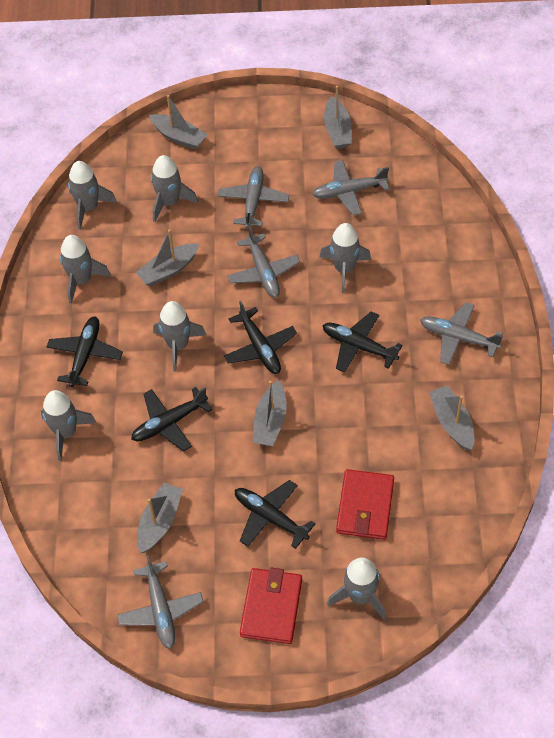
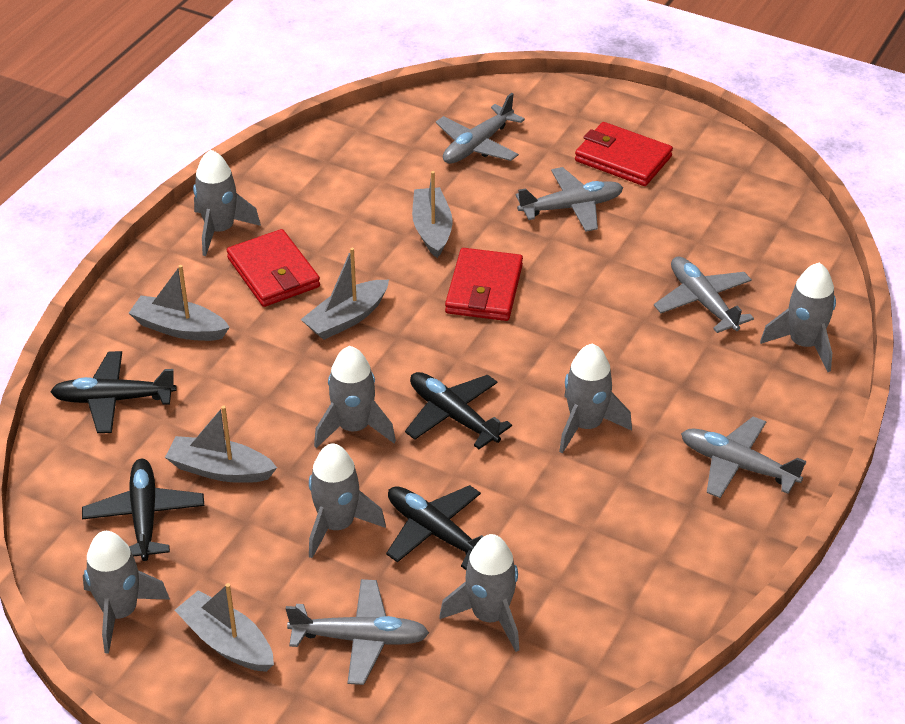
black plane: [47,317,123,387] [131,387,212,452] [224,301,297,374] [235,480,315,549] [323,311,403,373] = 5 -> [50,351,177,433] [82,459,204,561] [386,485,484,570] [405,372,512,449] = 4
grey boat: [135,229,199,286] [137,483,183,553] [149,95,207,149] [253,380,287,446] [324,86,352,149] [429,385,474,451] = 6 -> [129,265,230,341] [165,406,277,483] [175,583,274,672] [301,248,389,340] [412,171,452,258] = 5
red wallet: [240,568,302,644] [336,469,394,540] = 2 -> [227,229,320,307] [445,248,523,321] [575,122,673,186] = 3

